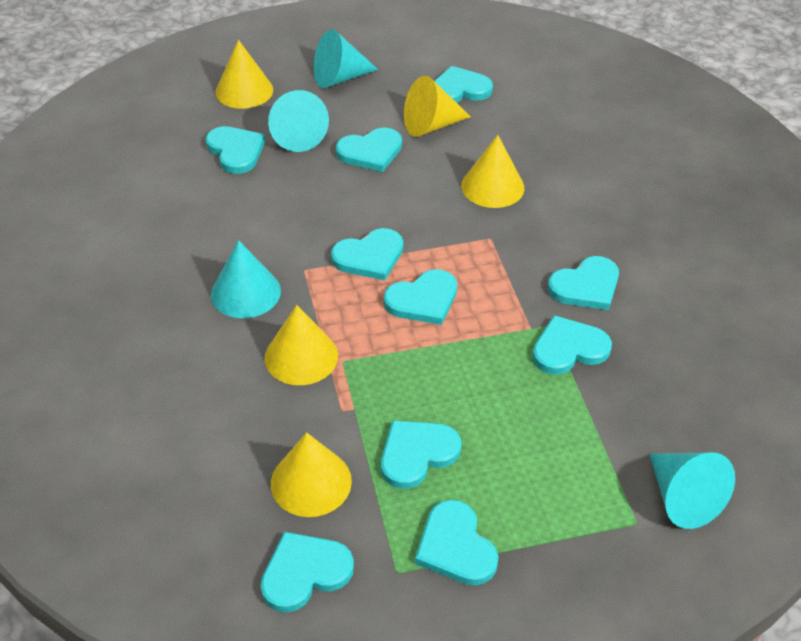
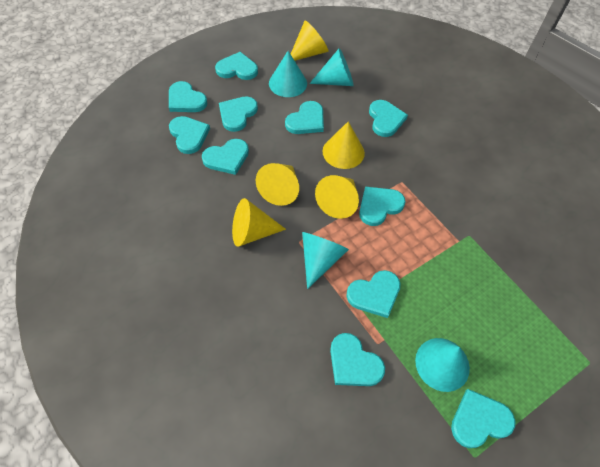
turquoise heart: [205,126,265,174] [260,532,354,612] [331,228,403,280] [336,128,402,172] [381,420,462,489] [384,269,457,325] [415,499,499,586] [435,66,493,103] [532,315,612,375] [548,256,619,310] = 10 -> [169,81,208,112] [169,116,210,154] [202,139,249,175] [215,52,258,80] [219,97,258,132] [285,101,324,134] [330,333,385,386] [346,270,401,318] [359,187,406,226] [369,100,408,137] [451,389,515,448] = 11

